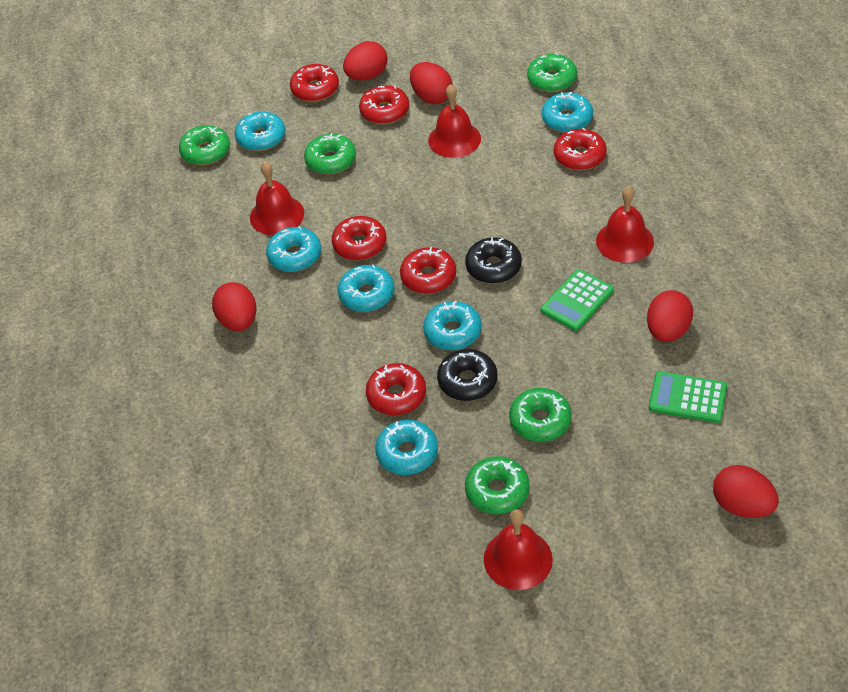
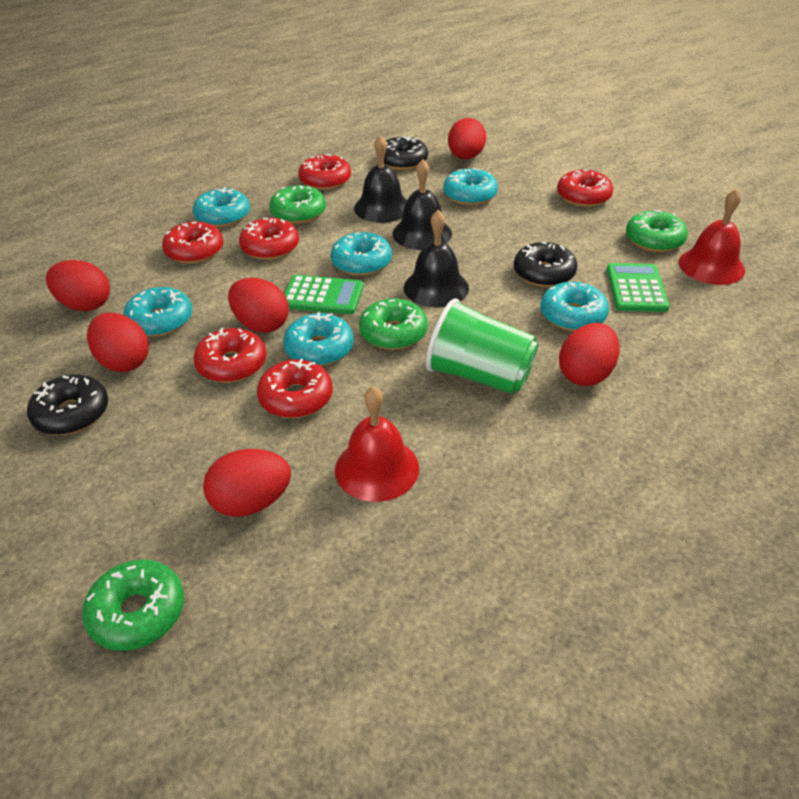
black bell: none = 0 -> [354,135,407,223] [392,159,452,250] [404,210,469,307] = 3
black donut: [437,349,497,401] [465,237,522,284] = 2 -> [27,375,108,435] [384,136,428,170] [514,241,578,287] = 3
green cup: none = 0 -> [426,298,538,394] = 1
green donut: [179,125,230,165] [304,133,356,174] [465,456,530,514] [509,388,572,442] [527,53,577,92] = 5 -> [82,560,184,651] [269,185,326,224] [359,298,428,350] [626,210,688,252] = 4
red bell: [250,162,304,235] [428,84,481,158] [484,509,553,590] [596,186,654,263] = 4 -> [335,386,419,502] [679,189,745,285] = 2
red egg: [212,282,257,331] [343,41,388,81] [410,62,453,104] [647,290,693,342] [713,465,779,518] = 5 -> [46,260,110,311] [87,313,149,372] [203,449,291,517] [228,277,289,333] [448,118,486,159] [559,323,620,386] = 6

